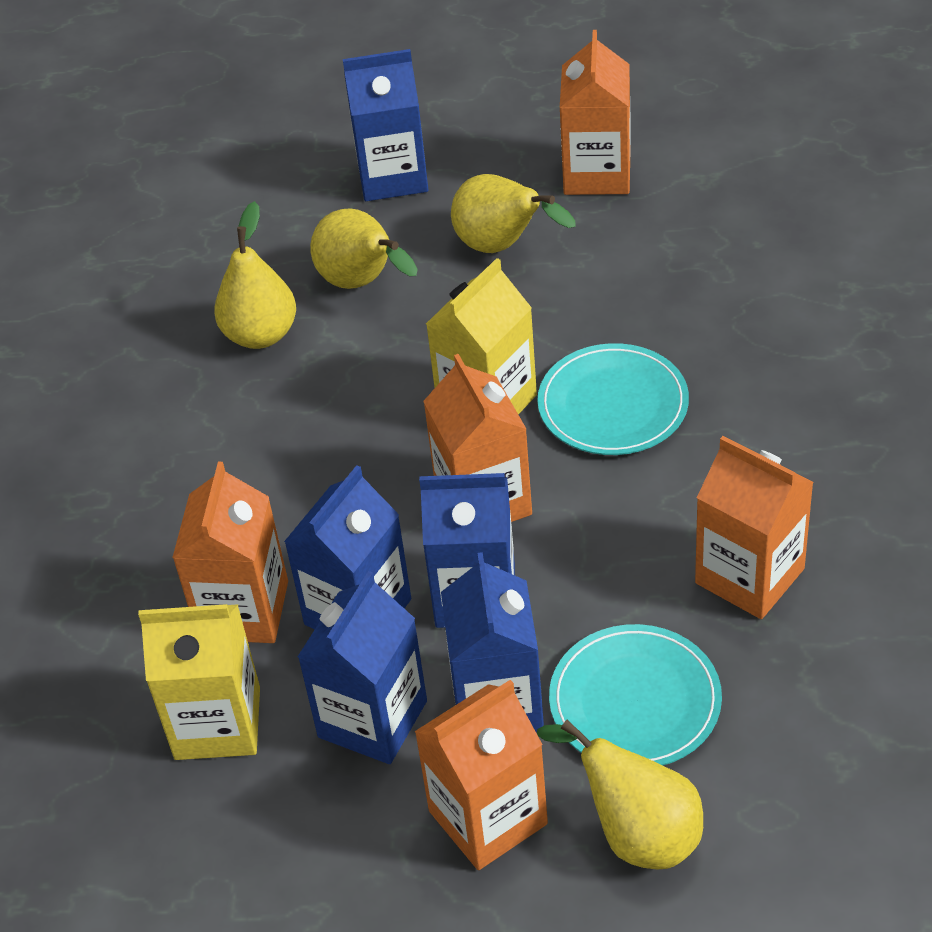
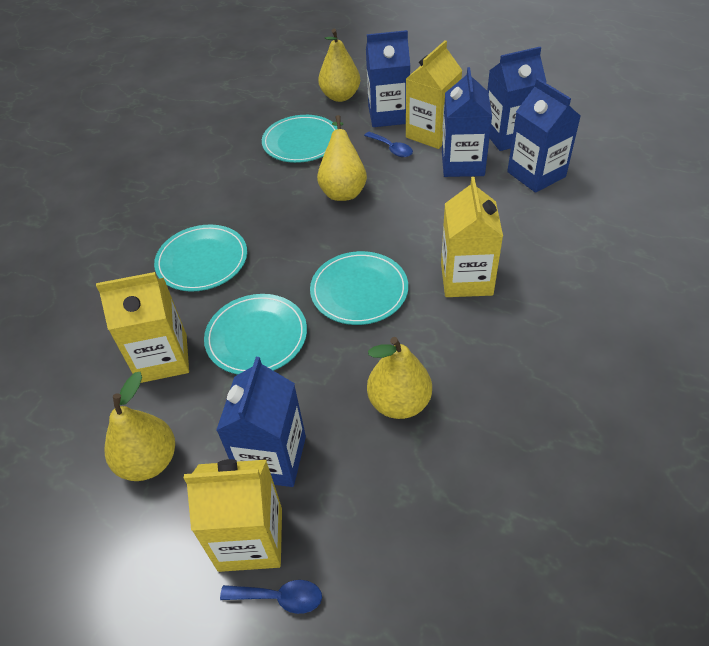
blue spoon: none = 0 -> [220,580,322,614] [364,131,413,157] = 2
orange carton: [172,462,288,643] [414,680,548,870] [423,354,532,522] [560,30,631,195] [695,436,814,619] = 5 -> none = 0
turquoise plate: [537,343,689,455] [549,624,722,765] = 2 -> [154,225,247,292] [204,294,307,375] [262,115,337,163] [310,251,408,325] = 4
yellow carton: [138,604,260,760] [426,258,537,414] = 2 -> [96,272,189,383] [184,459,282,572] [406,40,462,149] [441,177,503,297] = 4

